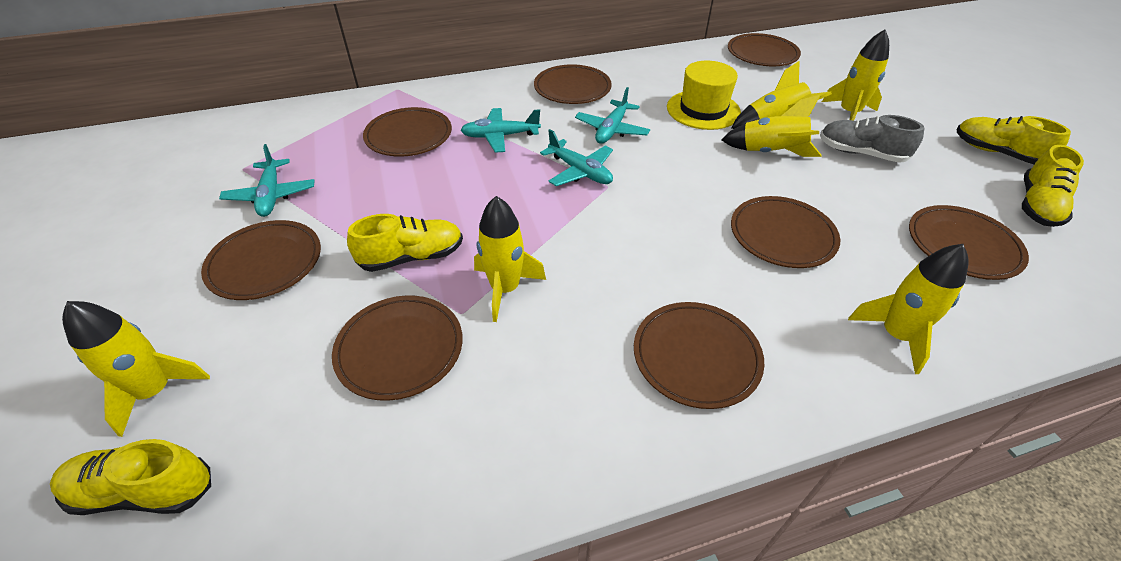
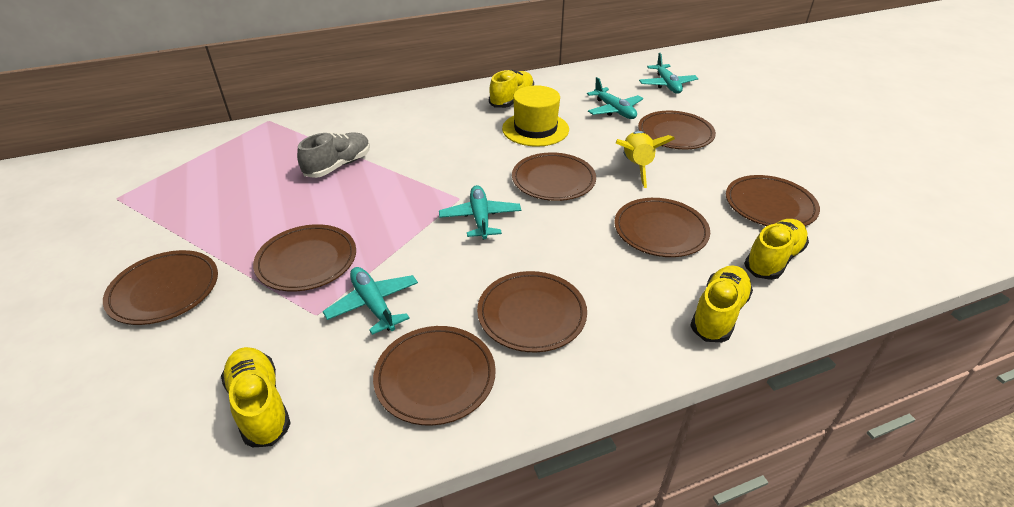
yellow rocket: [62,301,210,437] [474,196,546,322] [721,95,822,157] [732,61,832,129] [822,29,889,121] [848,244,969,374] = 6 -> [616,131,675,188] = 1

